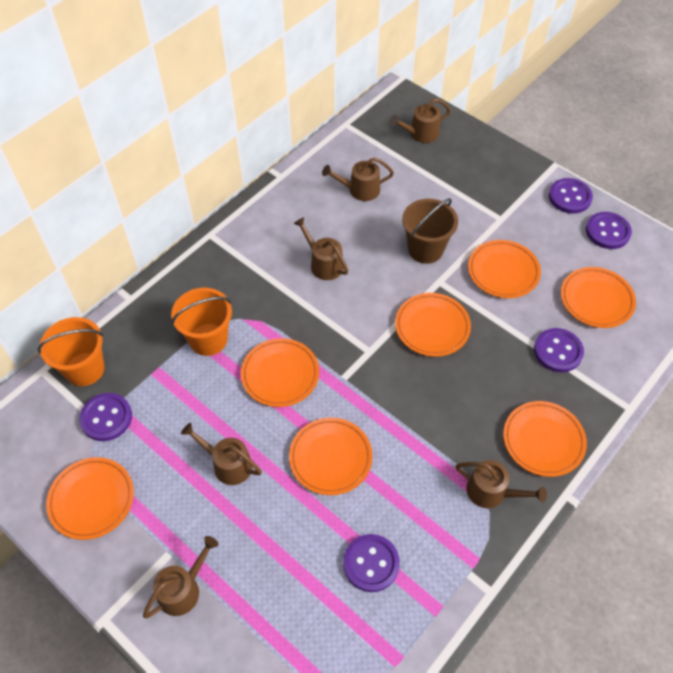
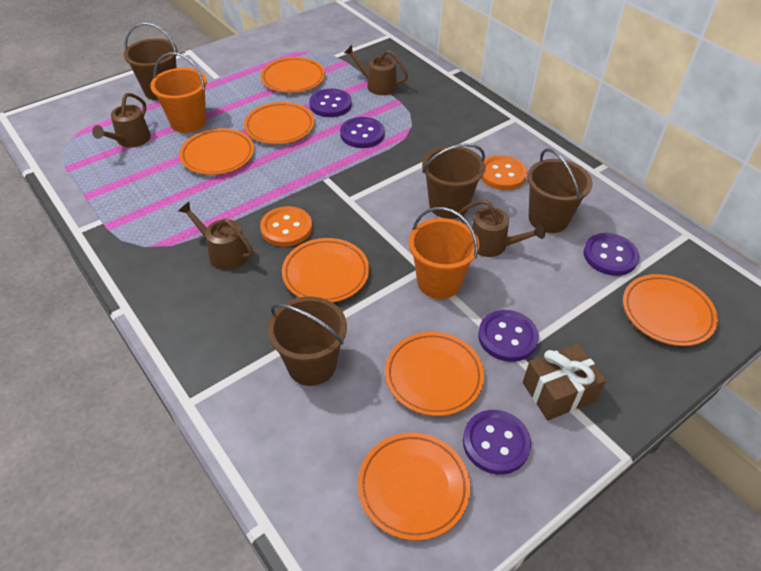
brown bucket: [402,198,458,264] = 1 -> [124,22,178,100] [268,297,347,386] [422,143,485,219] [527,148,593,233] = 4
brown gift: none = 0 -> [523,344,606,420] = 1
brown watering can: [143,536,218,619] [181,423,262,485] [293,217,348,280] [322,158,394,201] [390,98,451,143] [456,460,547,508] = 6 -> [92,93,151,147] [178,202,253,270] [344,45,408,95] [458,200,545,257] = 4
orange button: none = 0 -> [260,206,312,247] [481,155,527,190] = 2

